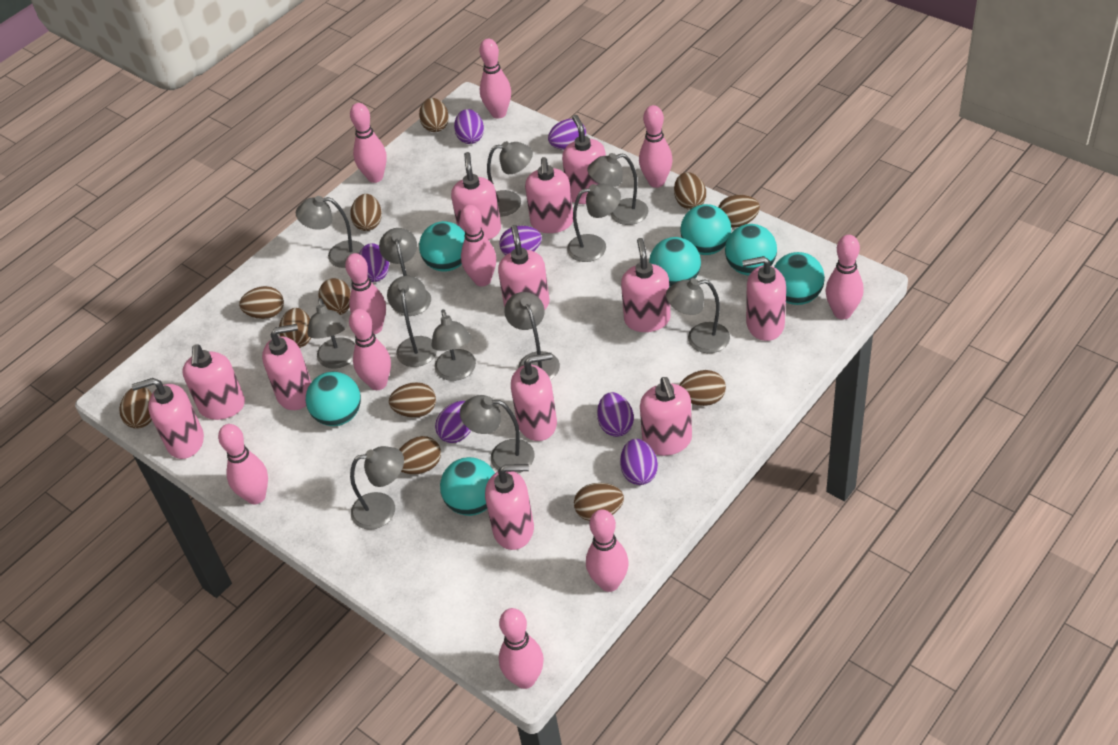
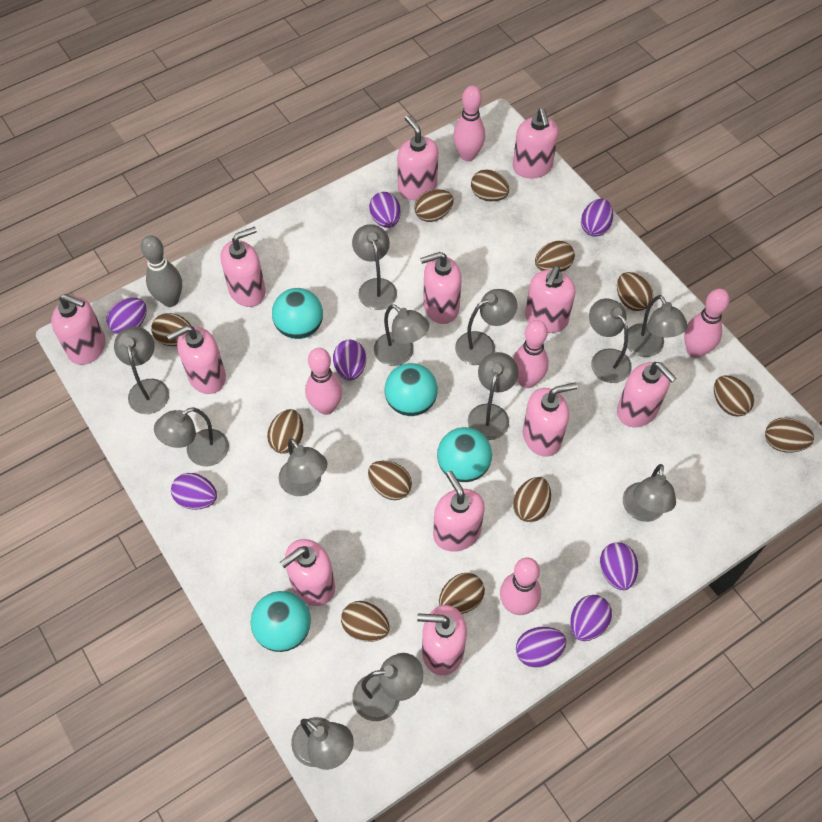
grey bowling pin: none = 0 -> [141,235,182,307] = 1
pink bowling pin: [218,424,268,505] [345,253,386,334] [349,309,391,390] [350,103,387,183] [460,205,496,287] [480,39,511,119] [499,608,544,689] [586,509,629,592] [639,105,673,188] [825,235,864,320] = 10 -> [305,348,343,415] [453,86,485,161] [500,557,541,615] [513,320,549,388] [684,289,730,358] = 5
purple egg: [359,243,389,282] [435,401,471,443] [454,109,484,144] [499,226,542,255] [548,119,586,150] [597,392,634,437] [620,439,658,485] = 7 -> [106,298,147,334] [171,473,217,510] [333,340,366,381] [369,192,401,228] [516,627,566,668] [570,595,612,641] [581,199,613,237] [600,542,638,590] = 8
turquoise ball: [306,372,361,426] [419,221,465,272] [440,457,495,516] [649,237,701,287] [680,204,731,255] [725,224,777,275] [774,252,825,305] = 7 -> [251,591,311,652] [272,288,323,339] [385,363,438,416] [437,427,492,482] = 4

